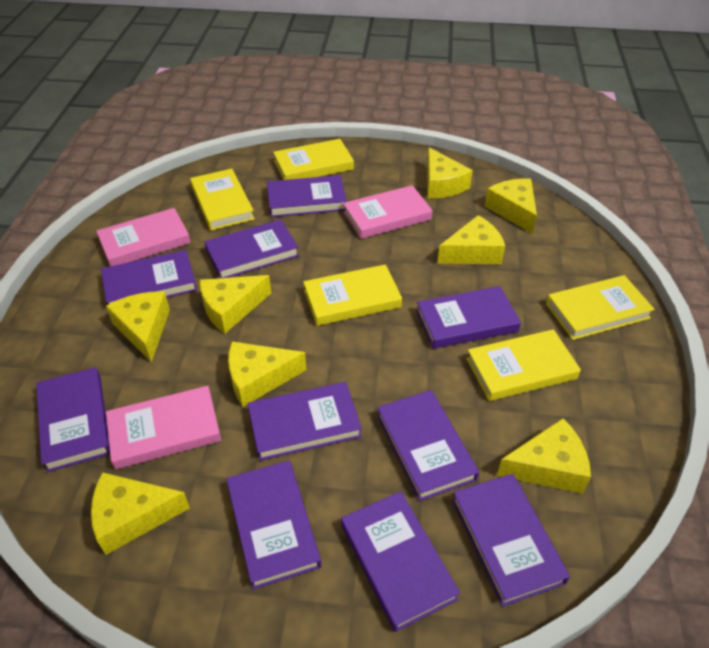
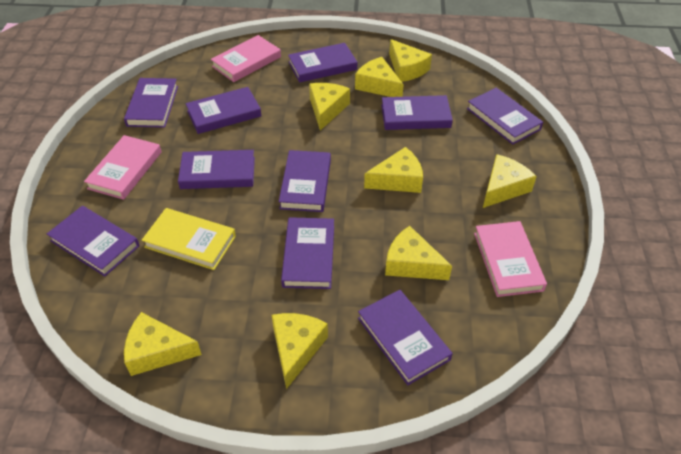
yellow book: [190,169,255,230] [273,139,354,180] [303,264,402,326] [466,329,581,401] [546,275,655,340] = 5 -> [142,208,236,270] = 1

